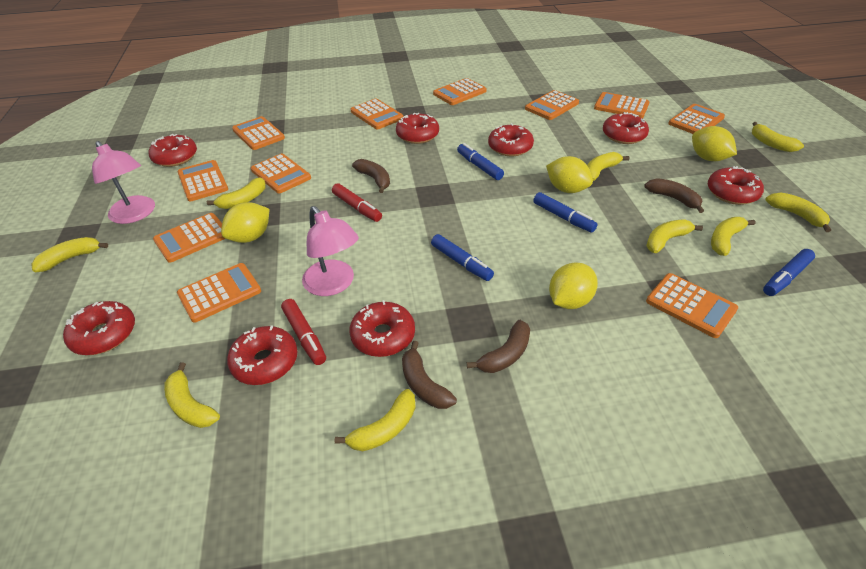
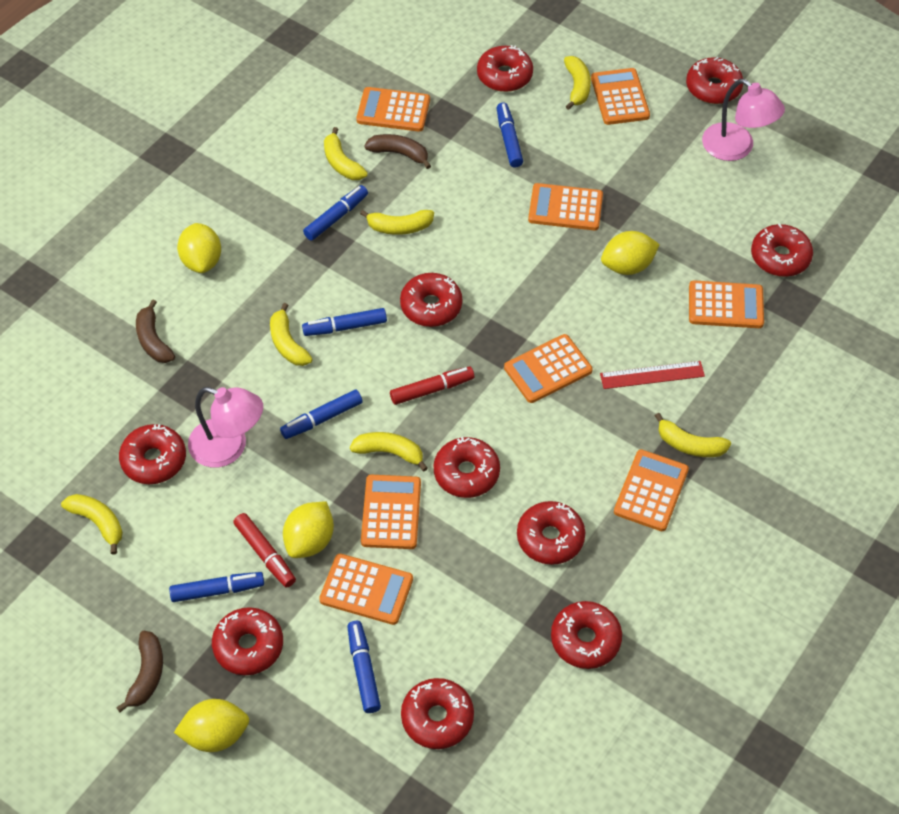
blue marker: [431,234,494,281] [457,143,504,180] [533,192,597,232] [763,249,815,296] = 4 -> [169,572,264,602] [280,390,363,439] [302,308,387,336] [303,185,368,241] [347,621,381,713] [497,103,523,167] = 6
brown banana: [352,159,390,193] [402,341,457,409] [467,320,530,373] [644,178,704,213] = 4 -> [116,631,163,712] [136,299,175,363] [364,134,431,169] = 3
orange calculator: [153,213,225,263] [177,160,228,201] [177,263,261,322] [232,116,285,150] [251,154,311,193] [351,98,403,129] [433,78,487,105] [525,90,579,120] [594,92,650,118] [646,273,738,338] [668,104,725,134] = 11 -> [319,554,413,625] [356,87,430,132] [361,475,421,549] [504,334,593,403] [528,183,603,230] [591,68,650,125] [614,450,689,531] [689,280,764,328] = 8
red donut: [63,301,135,355] [149,134,197,167] [227,325,298,385] [349,300,415,357] [396,113,439,144] [488,123,534,156] [603,112,649,144] [708,166,764,205] = 8 -> [119,424,186,484] [212,607,283,675] [400,273,462,327] [401,678,474,749] [434,437,500,498] [477,45,533,92] [517,501,585,565] [551,601,622,669] [686,57,743,104] [751,223,813,277] = 10
red ruler: none = 0 -> [600,361,705,389] = 1
yellow banana: [31,237,108,272] [164,362,220,428] [207,178,266,209] [334,389,416,451] [587,152,629,181] [646,220,703,253] [711,217,756,256] [752,122,804,152] [766,193,831,232] = 9 -> [61,494,123,555] [270,303,313,366] [324,127,368,180] [350,432,428,471] [360,210,434,235] [564,56,591,110] [655,413,731,457] = 7

